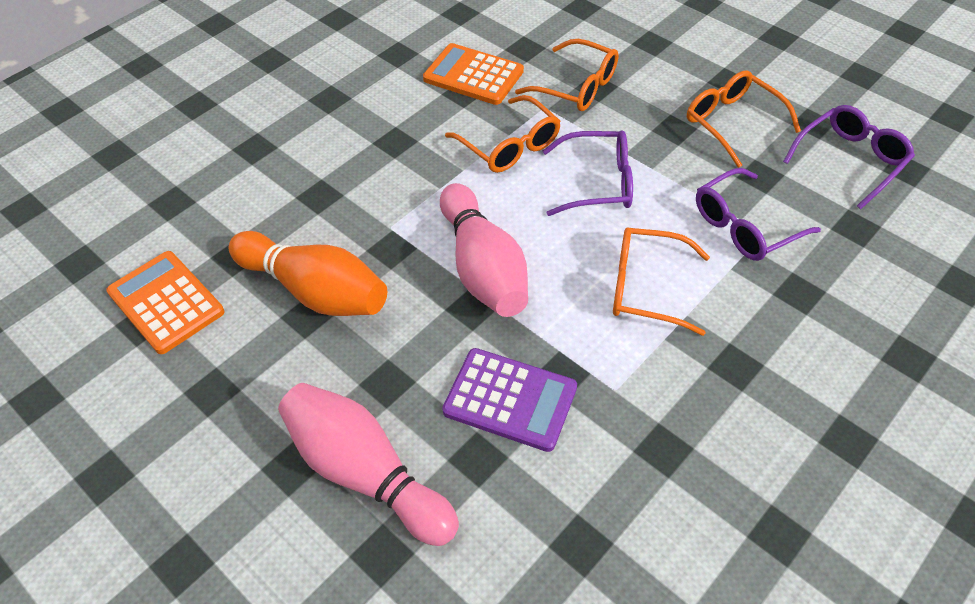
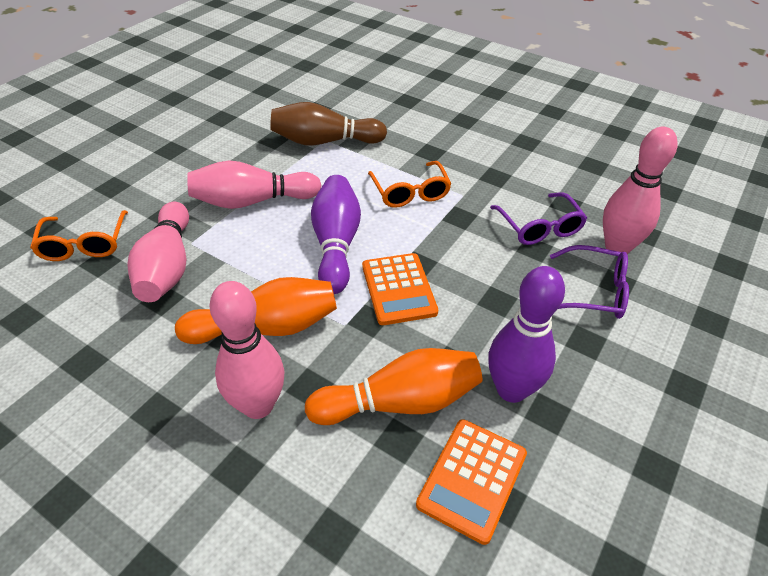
brown bowling pin: none = 0 -> [270,102,387,145] = 1
orange bowling pin: [229,231,387,316] = 1 -> [175,277,337,344] [305,348,482,425] = 2
orange glasses: [445,95,561,173] [515,39,619,111] [613,227,710,336] [687,71,801,168] = 4 -> [30,210,128,261] [368,161,451,208] = 2
pink bowling pin: [278,383,459,546] [440,183,528,317] = 2 -> [128,202,189,302] [187,161,322,209] [209,281,284,419] [603,127,678,254] = 4
purple bowling pin: none = 0 -> [311,175,361,294] [488,266,565,403] = 2
purple calculator: [442,348,577,452] = 1 -> none = 0
purple glasses: [543,131,633,216] [696,168,821,261] [783,105,915,209] = 3 -> [490,192,587,245] [550,245,629,319] = 2

